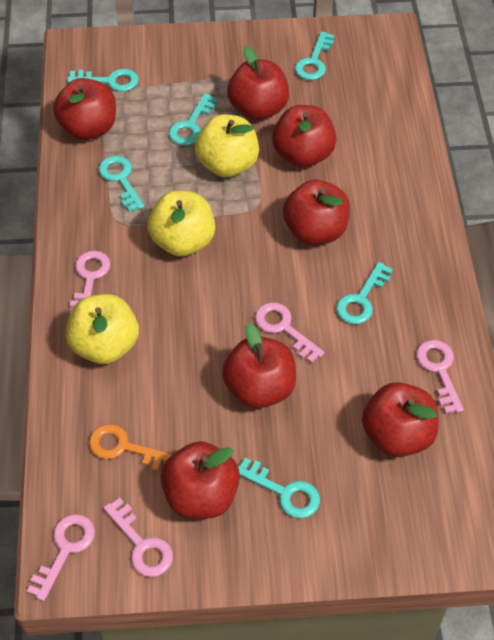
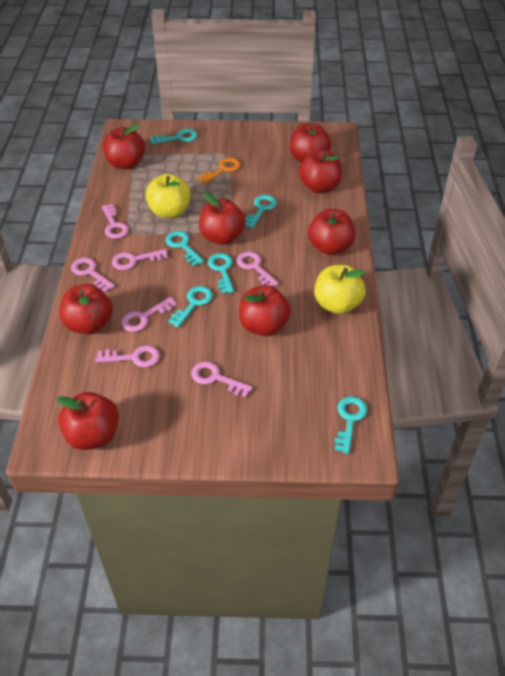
pink key: [27,514,95,601] [70,251,111,313] [104,498,173,577] [255,302,324,363] [416,340,464,414] = 5 -> [71,258,115,292] [96,345,160,368] [102,204,129,239] [112,249,168,270] [121,297,177,332] [191,362,253,397] [237,252,279,286] = 7
red apple: [53,78,116,140] [160,441,240,519] [222,323,296,408] [227,46,289,120] [272,105,337,168] [283,179,350,245] [362,382,439,457] = 7 -> [56,392,119,450] [60,284,113,335] [103,124,145,169] [199,192,246,245] [239,285,291,336] [290,123,331,163] [299,150,342,193] [308,209,356,255] = 8
yellow apple: [66,294,139,364] [147,191,215,257] [195,114,259,177] = 3 -> [145,174,191,218] [314,265,366,314] = 2

